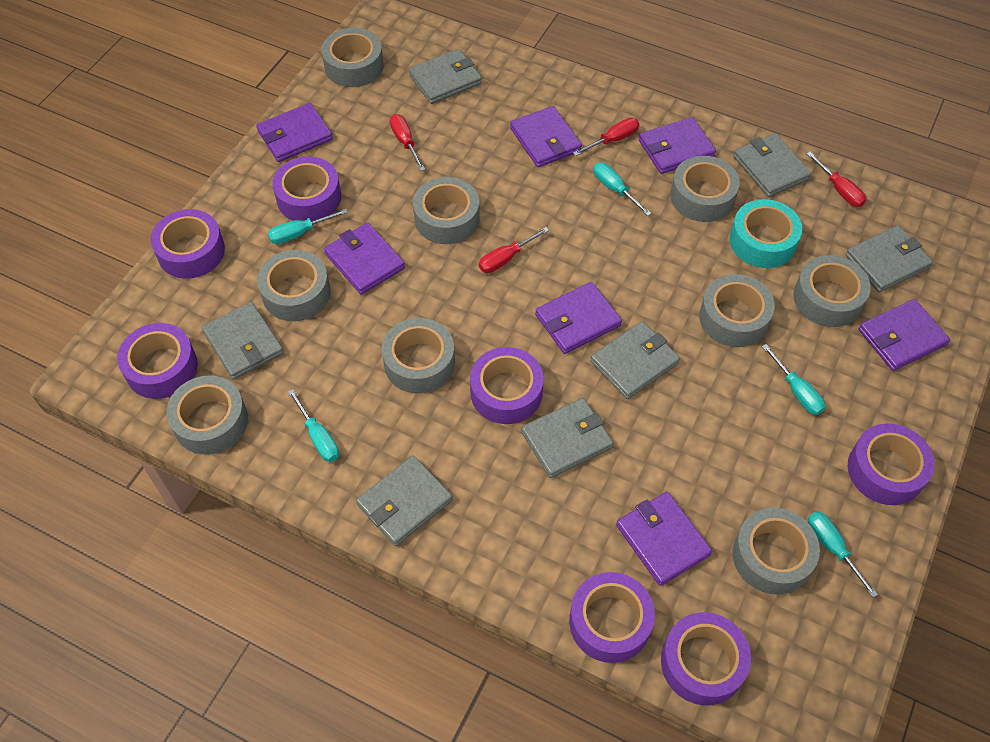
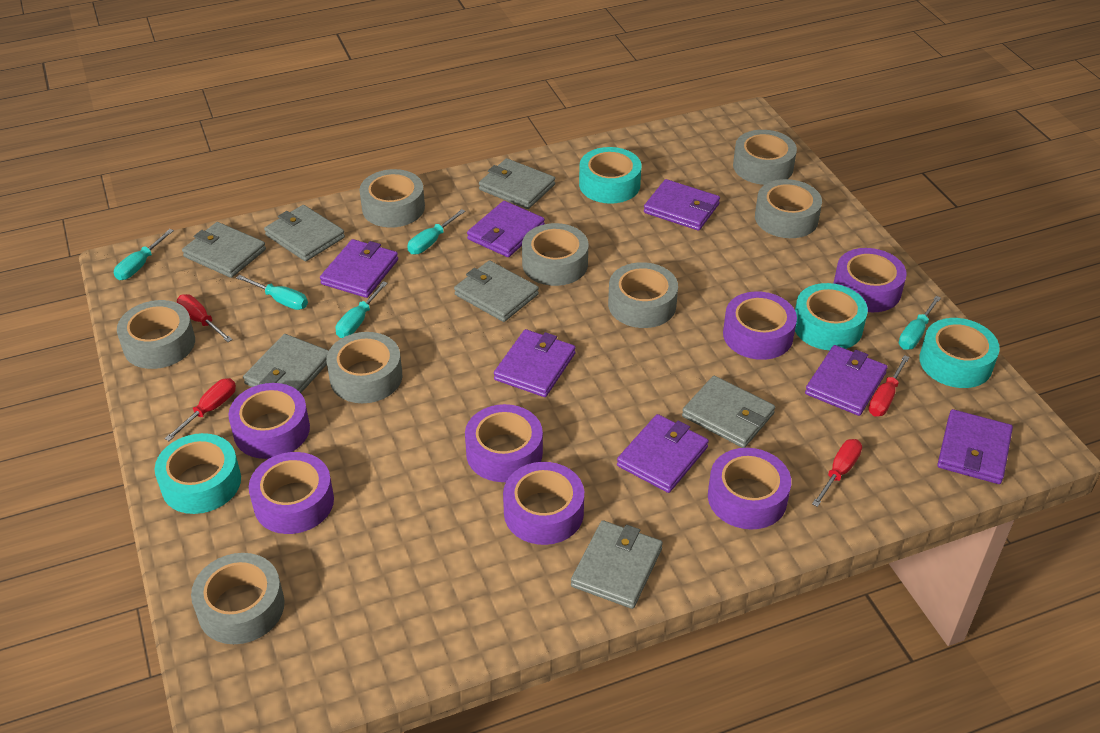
grey tape: [166,376,248,455] [257,250,331,321] [321,28,384,87] [382,318,455,393] [413,177,480,244] [670,156,740,222] [699,274,775,347] [732,508,820,595] [793,255,871,327] = 9 -> [117,300,195,369] [191,553,285,644] [326,332,402,403] [360,169,425,228] [522,223,588,286] [608,262,678,328] [733,130,797,185] [755,179,822,238] = 8
turquoise tape: [730,199,802,268] = 1 -> [155,433,241,514] [579,147,642,204] [795,283,868,350] [919,318,1000,388] = 4

